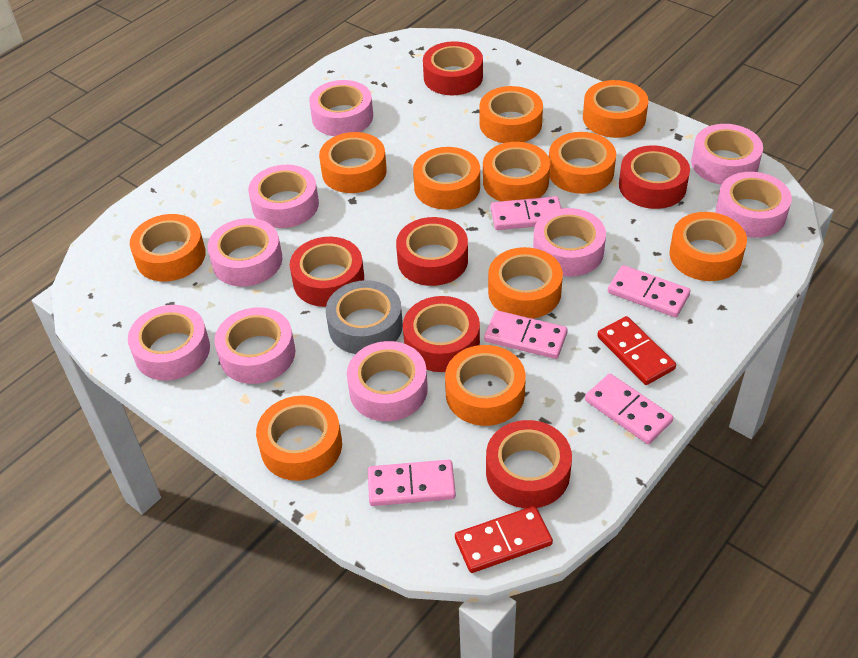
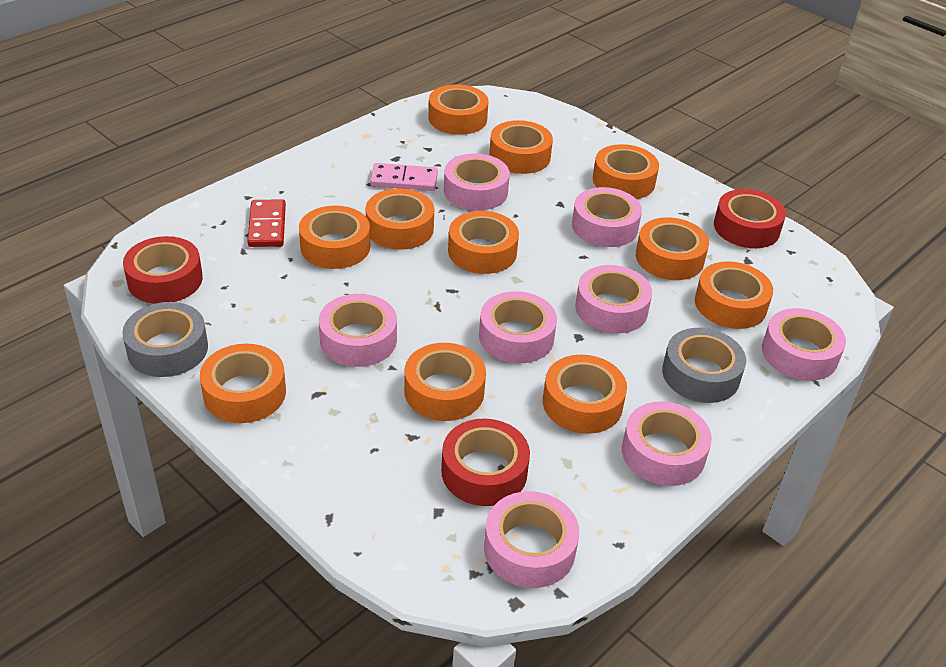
grey tape: [326,280,403,354] = 1 -> [122,302,208,377] [662,328,746,403] = 2
pink domino: [368,460,456,506] [484,310,568,359] [491,196,561,230] [585,374,673,444] [608,265,691,317] = 5 -> [370,163,438,191] = 1
pink tape: [128,305,210,381] [208,218,282,286] [214,307,295,384] [248,165,319,228] [309,80,373,136] [347,341,428,421] [533,208,606,277] [691,124,763,185] [716,172,792,238] = 9 -> [319,294,397,367] [444,154,510,211] [479,291,557,363] [484,491,579,588] [572,187,642,247] [575,265,652,333] [622,401,712,486] [762,308,846,381] = 8
red domino: [455,506,553,573] [597,316,676,385] = 2 -> [247,199,286,247] = 1
red tape: [290,237,364,307] [396,217,468,286] [403,296,480,372] [423,41,483,95] [486,420,572,508] [619,145,690,209] = 6 -> [123,236,203,304] [441,419,530,506] [714,189,786,248] = 3

